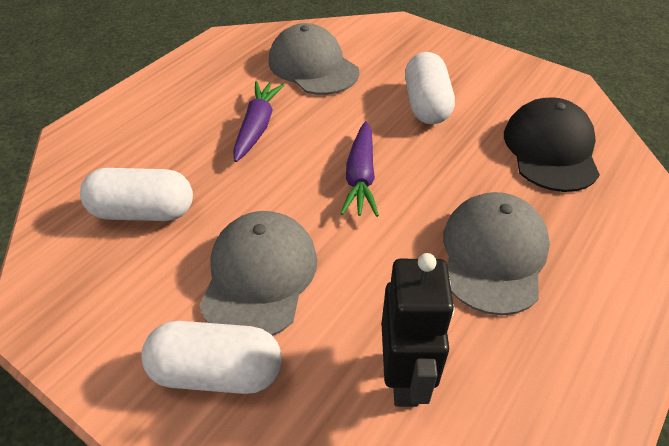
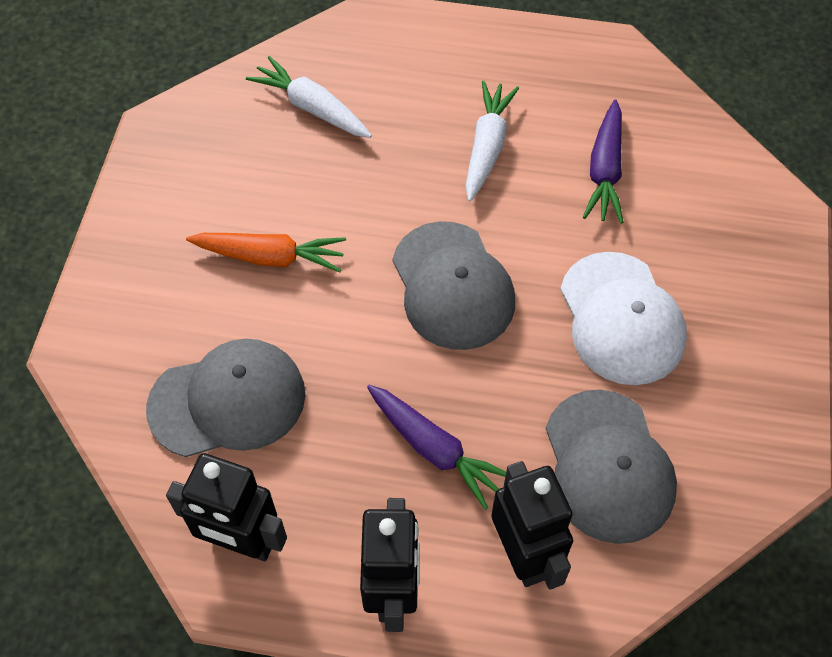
black cap: [504,98,600,192] = 1 -> none = 0
black robot: [381,253,454,407] = 1 -> [166,453,287,561] [360,498,420,632] [491,461,573,589] = 3
orange carrot: none = 0 -> [186,233,346,272] = 1
white cap: none = 0 -> [560,252,687,385] = 1
white capsule: [80,168,193,221] [141,321,282,394] [405,52,455,124] = 3 -> none = 0
white carrot: none = 0 -> [246,56,372,138] [466,81,519,201] = 2

